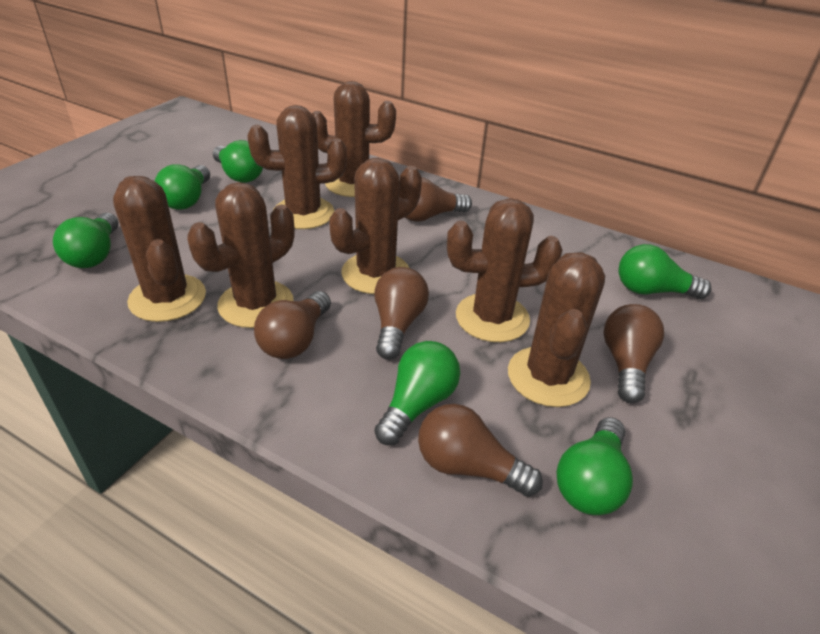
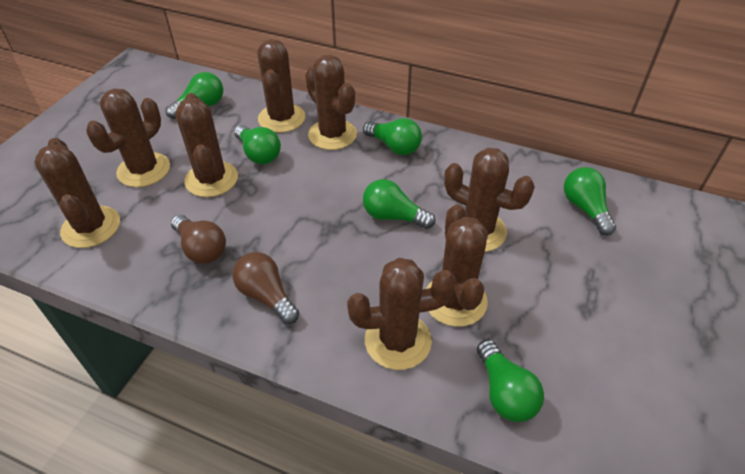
brown cactus: [113,176,206,322] [187,182,295,328] [248,105,347,229] [312,81,396,197] [329,158,422,294] [447,198,562,342] [508,252,605,407] = 7 -> [35,138,120,248] [86,89,170,187] [175,93,238,197] [257,39,305,133] [305,55,357,150] [347,258,456,370] [426,204,488,327] [444,148,535,252] = 8
brown light bulb: [254,291,331,359] [375,267,429,360] [405,177,472,222] [418,404,543,497] [603,304,664,403] = 5 -> [171,215,226,264] [233,252,299,324] = 2

